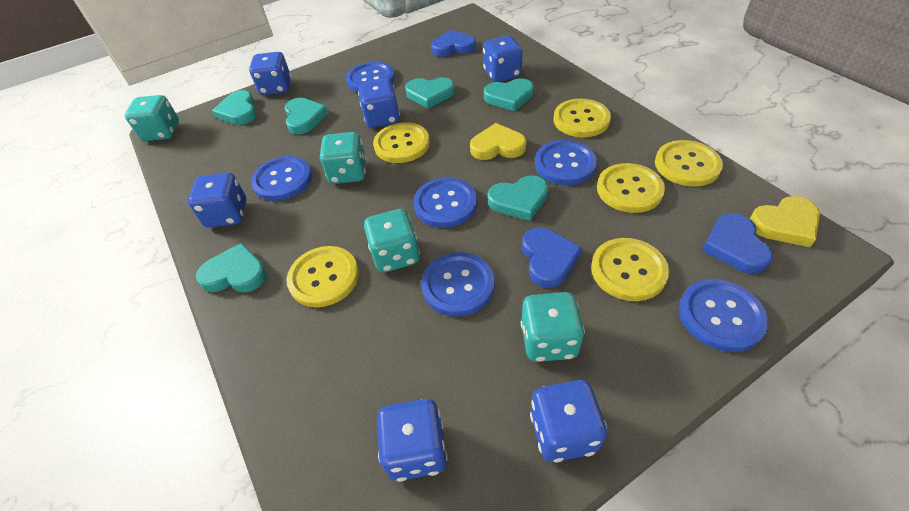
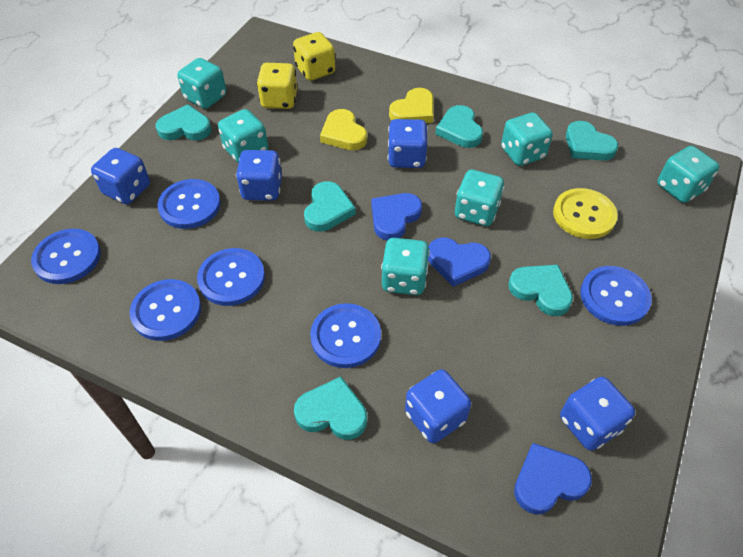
blue dice: [188,173,247,228] [249,52,291,95] [358,79,400,128] [377,399,448,482] [483,36,523,82] [530,380,607,462] = 6 -> [91,148,150,204] [236,150,282,201] [388,119,428,168] [405,369,471,443] [560,377,635,451] = 5
turquoise dice: [125,95,179,141] [320,132,366,184] [364,209,420,273] [521,292,585,362] = 4 -> [177,58,227,109] [218,109,268,163] [381,238,430,295] [455,170,505,226] [501,113,553,166] [657,146,719,203] = 6
yellow button: [287,246,359,307] [373,122,430,163] [553,99,611,137] [591,238,669,301] [597,163,665,213] [655,140,723,187] = 6 -> [553,188,618,239] = 1
yellow dice: none = 0 -> [257,63,297,109] [293,32,335,81] = 2

